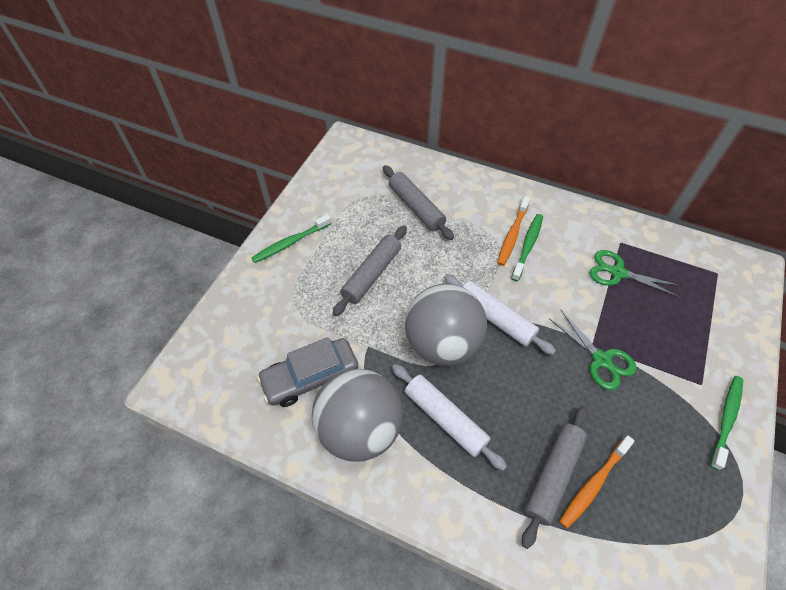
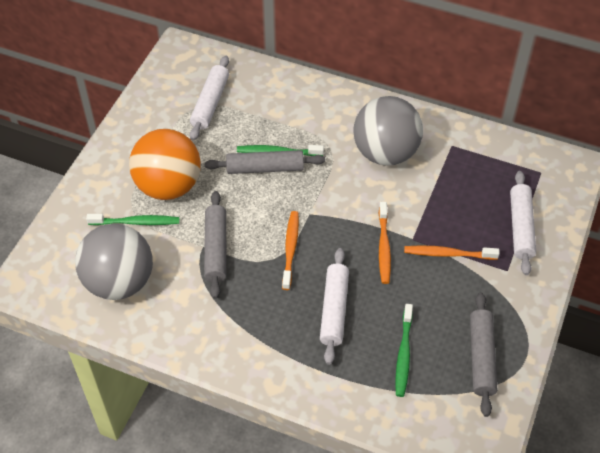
green scissors: [549,310,637,390] [590,250,681,297] = 2 -> none = 0
grey car: [257,337,358,407] = 1 -> none = 0
orange ball: none = 0 -> [129,129,201,200] = 1
orange toothbrush: [497,196,530,266] [559,436,634,529] = 2 -> [282,211,299,290] [379,202,391,284] [404,245,500,260] = 3
white rolling pin: [392,364,507,471] [444,274,556,355] = 2 -> [190,56,229,141] [320,248,349,365] [510,171,536,275] = 3

